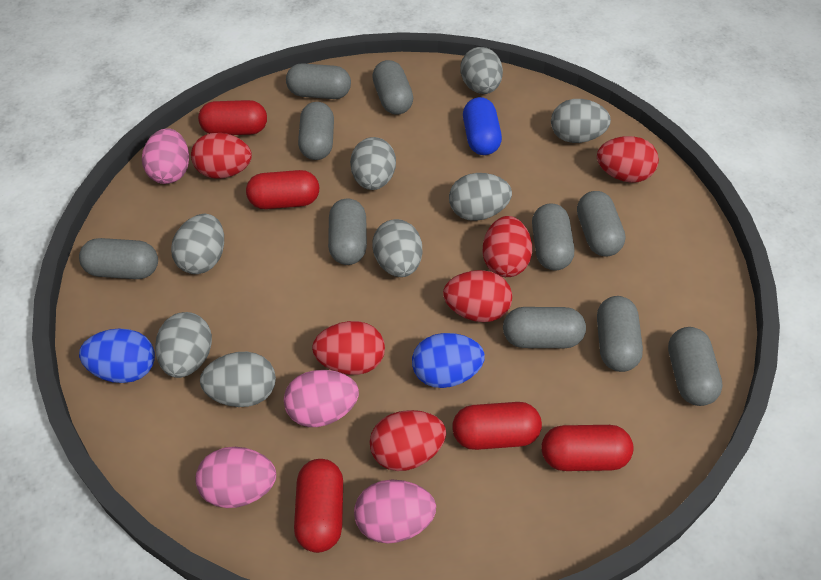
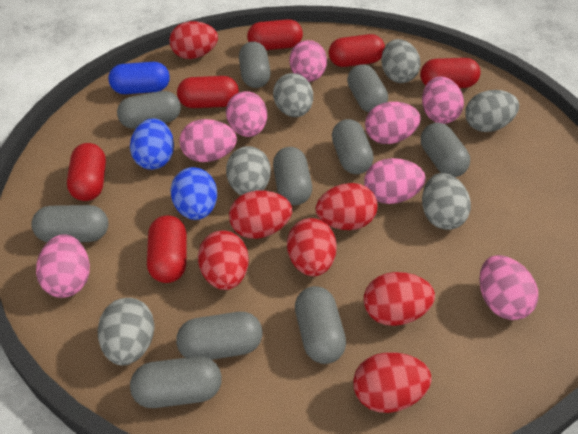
grey egg: [155,312,212,378] [171,214,224,274] [200,352,276,407] [350,137,396,190] [372,219,422,277] [449,173,512,221] [460,47,503,94] [551,99,611,143] = 8 -> [98,298,155,366] [226,146,271,195] [273,73,313,117] [381,39,421,83] [422,173,471,230] [465,90,519,132] = 6
pink egg: [142,128,189,184] [195,447,276,508] [284,370,359,427] [354,480,436,543] = 4 -> [36,234,90,298] [179,119,237,162] [226,91,267,137] [289,40,327,82] [364,158,425,204] [365,102,421,144] [422,76,464,124] [479,255,538,320] = 8
red capsule: [198,100,267,135] [246,170,319,209] [294,459,343,553] [452,402,542,450] [542,425,634,471] = 5 -> [67,143,106,201] [147,215,186,283] [177,76,239,108] [247,19,303,50] [329,34,385,67] [420,58,481,88] = 6
red egg: [191,133,252,179] [312,321,385,375] [370,410,446,471] [443,270,512,322] [483,216,532,277] [597,136,659,183] = 6 -> [169,21,218,59] [198,231,249,290] [229,191,292,239] [287,218,337,276] [316,183,378,230] [353,352,432,413] [364,272,435,326] = 7

